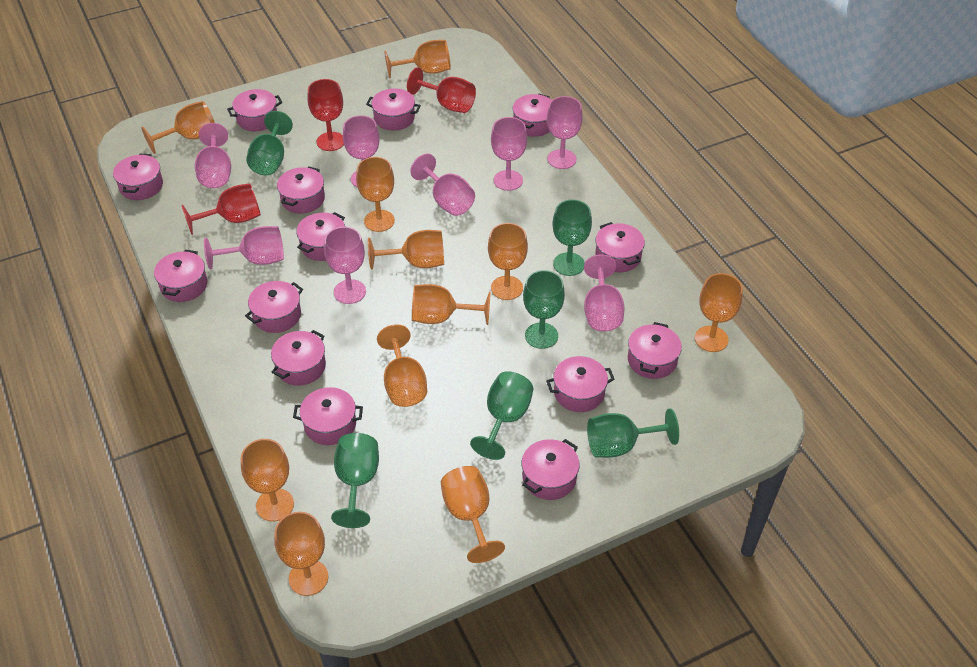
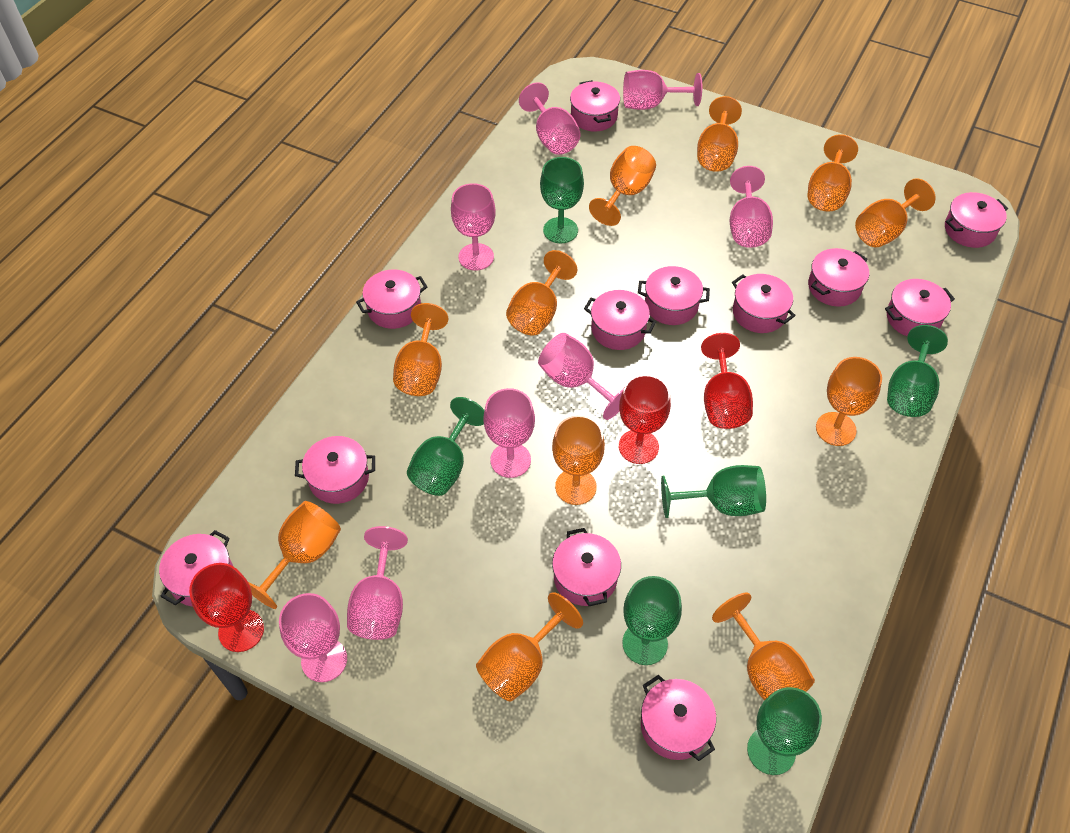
pink pot: [113,154,163,200] [154,250,207,302] [227,89,282,131] [245,281,303,333] [271,330,326,386] [277,166,325,214] [293,387,363,445] [297,212,345,261] [366,88,421,131] [512,94,552,137] [522,439,580,500] [546,356,615,412] [595,222,645,272] [628,322,682,379] = 14 -> [159,530,233,607] [295,436,375,504] [356,270,427,329] [552,528,621,606] [570,80,620,131] [584,290,656,350] [638,266,710,325] [641,675,716,761] [732,274,796,333] [808,248,869,307] [885,279,955,337] [945,192,1008,248] = 12

